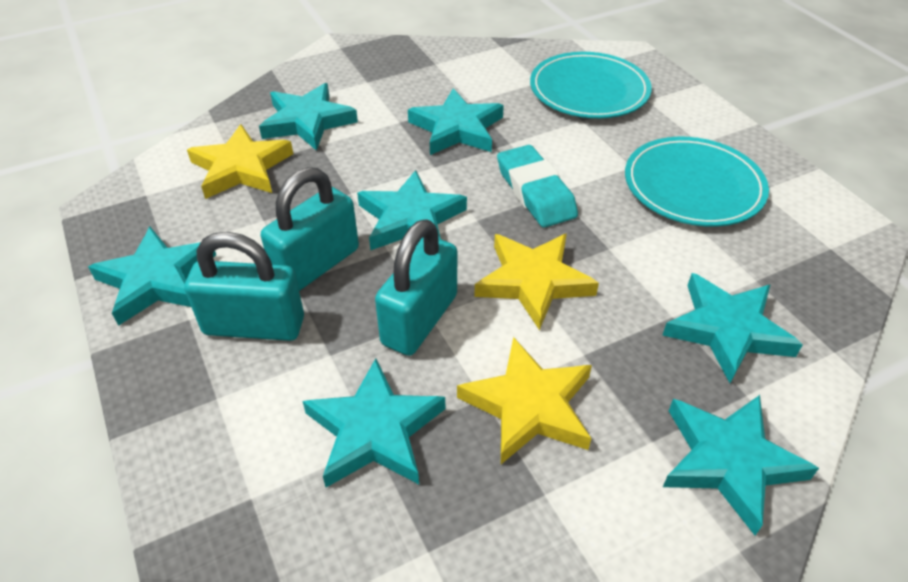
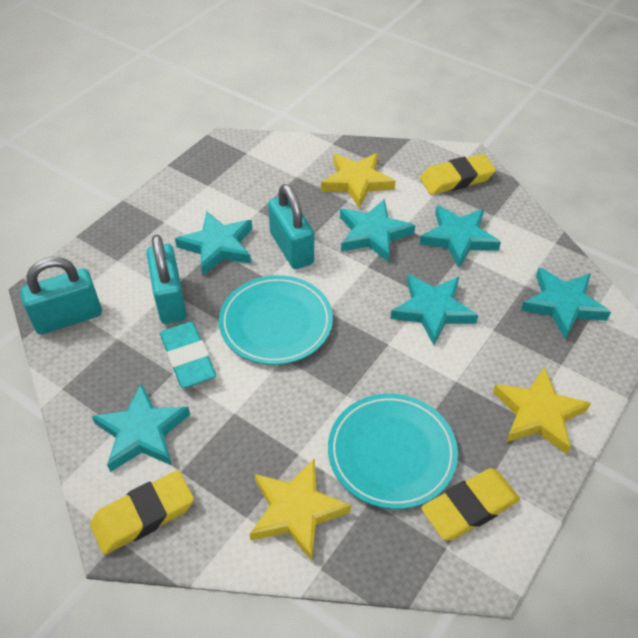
turquoise star: [88,227,216,326] [259,83,358,151] [302,358,445,487] [357,170,467,250] [408,88,504,155] [662,273,803,383] [663,395,819,535] = 7 -> [92,383,190,472] [175,211,252,275] [340,199,415,262] [390,274,478,345] [420,205,501,268] [521,268,611,339] = 6
yellow eraser: none = 0 -> [90,470,194,555] [420,154,496,195] [421,468,520,540] = 3

